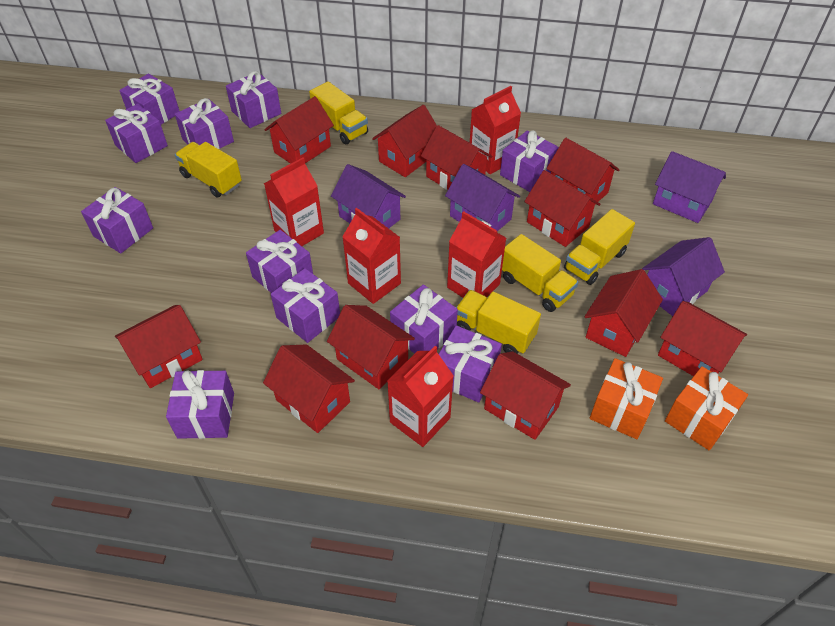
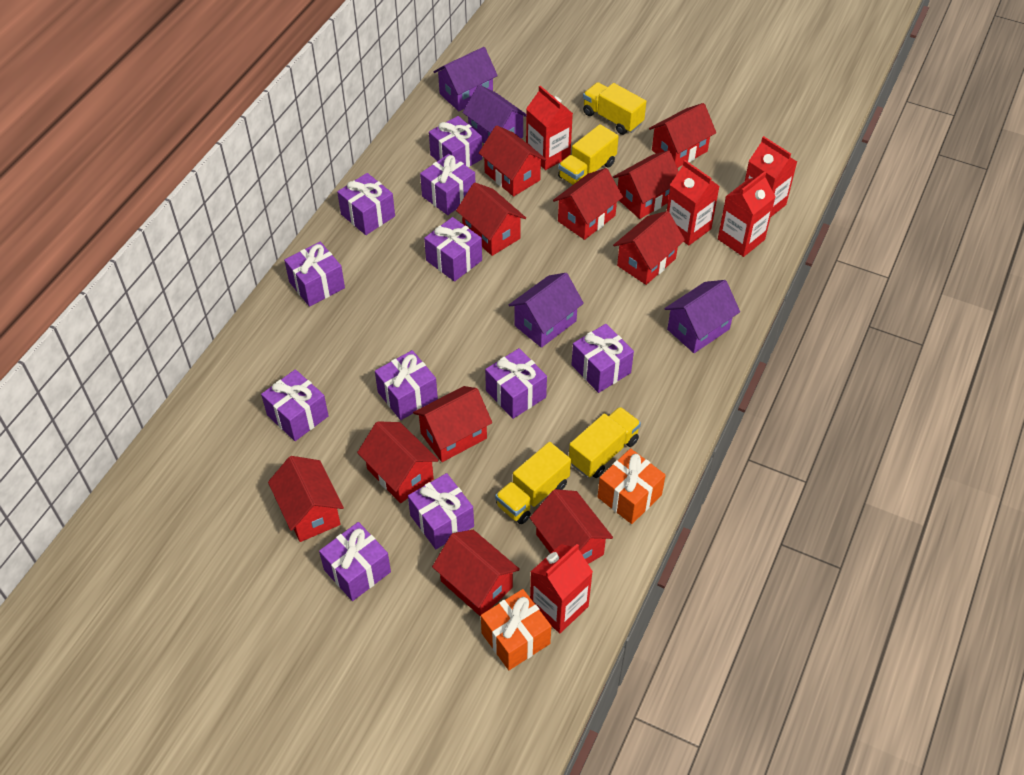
yellow truck: [175,142,242,197] [309,81,368,144] [456,290,541,354] [502,234,578,312] [564,209,635,285] = 5 -> [495,442,571,524] [558,124,619,185] [569,407,641,478] [583,82,646,135] = 4

